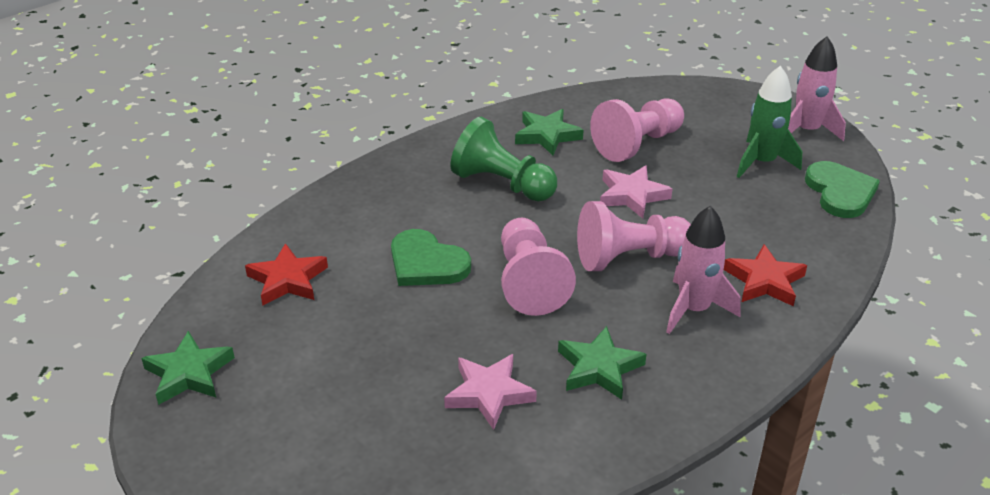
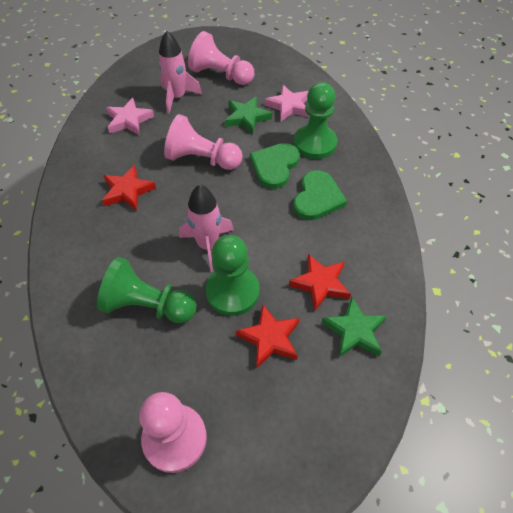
green pawn: [450,117,557,201] = 1 -> [97,257,197,323] [206,235,259,316] [294,82,337,159] = 3
green rocket: [737,66,802,178] = 1 -> none = 0
green star: [141,331,235,405] [515,109,583,155] [558,326,646,400] = 3 -> [225,96,272,135] [322,296,387,357] = 2
red star: [245,243,328,305] [724,244,807,306] = 2 -> [102,165,156,211] [236,305,300,369] [289,254,351,311] = 3

